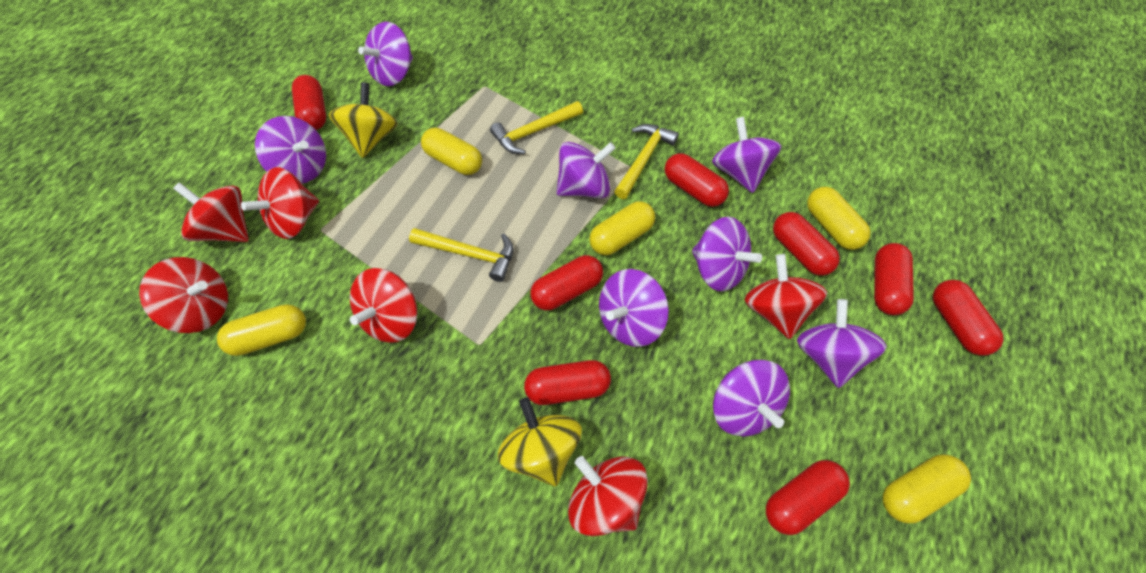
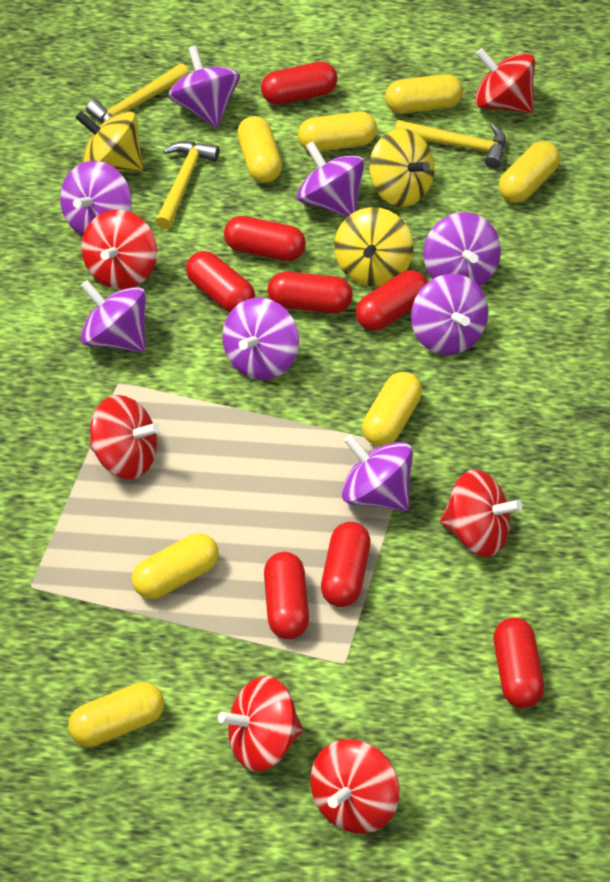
yellow capsule: [217,304,306,356] [421,128,482,175] [589,201,655,255] [807,187,871,250] [883,454,971,523] = 5 -> [68,682,164,747] [132,533,219,599] [237,116,282,183] [298,112,377,152] [362,372,422,446] [385,74,463,114] [499,141,560,203] = 7
yellow spinning top: [329,82,398,158] [498,397,582,486] = 2 -> [75,111,143,171] [334,207,413,287] [369,129,435,207] = 3

